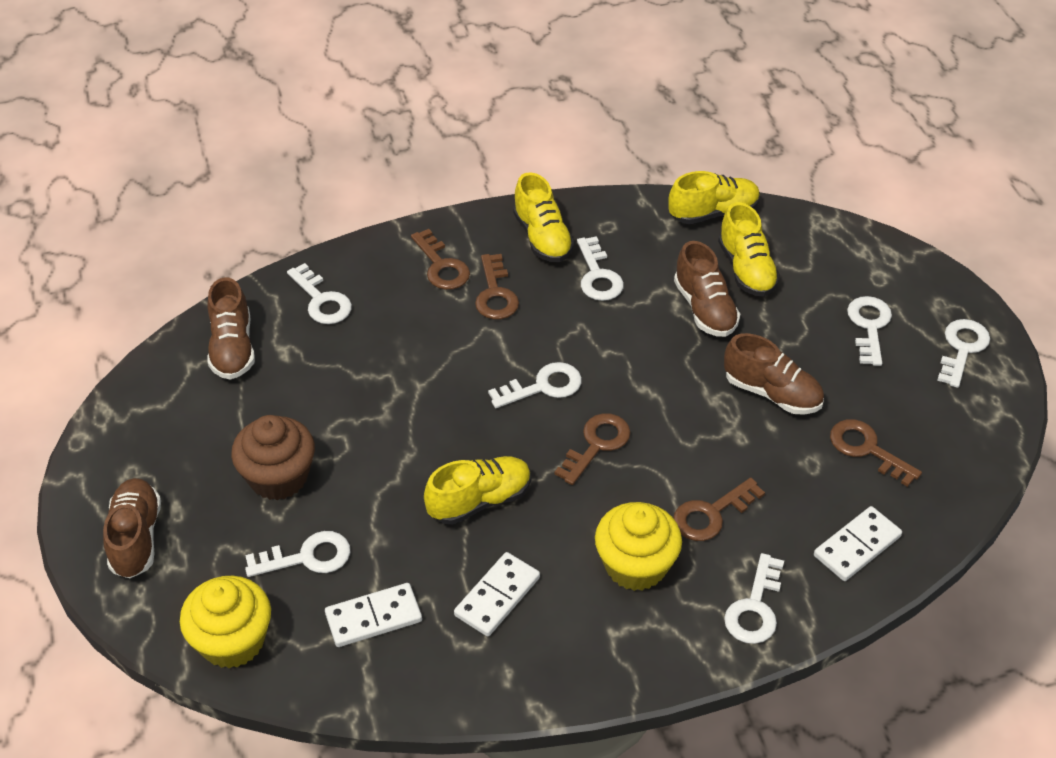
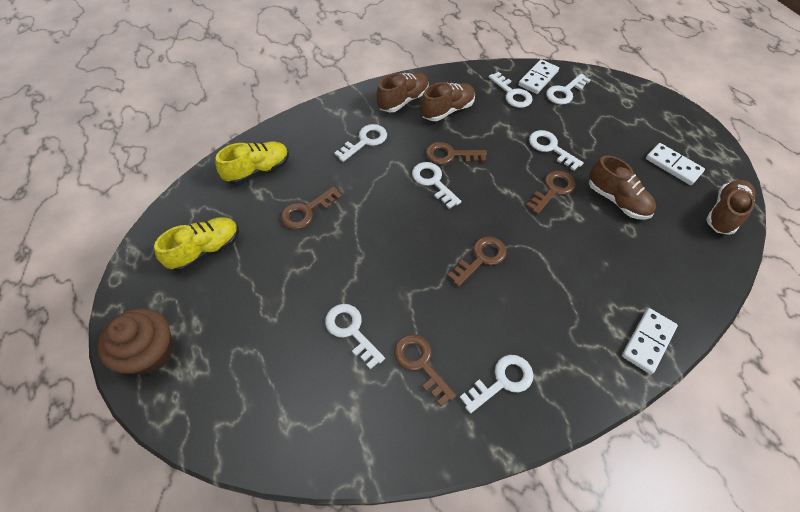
yellow cupcake: [180,576,271,669] [595,502,682,591] = 2 -> none = 0
yellow shoe: [424,456,531,525] [513,172,574,262] [668,171,760,224] [718,202,780,297] = 4 -> [154,217,239,271] [215,142,289,185] = 2

